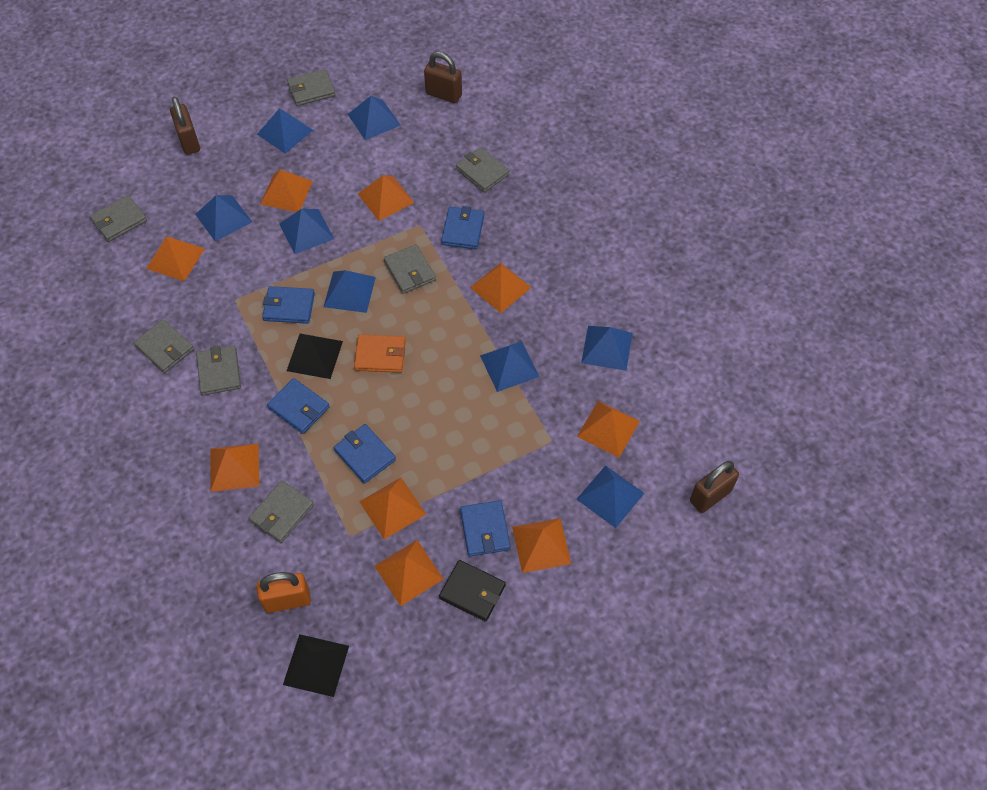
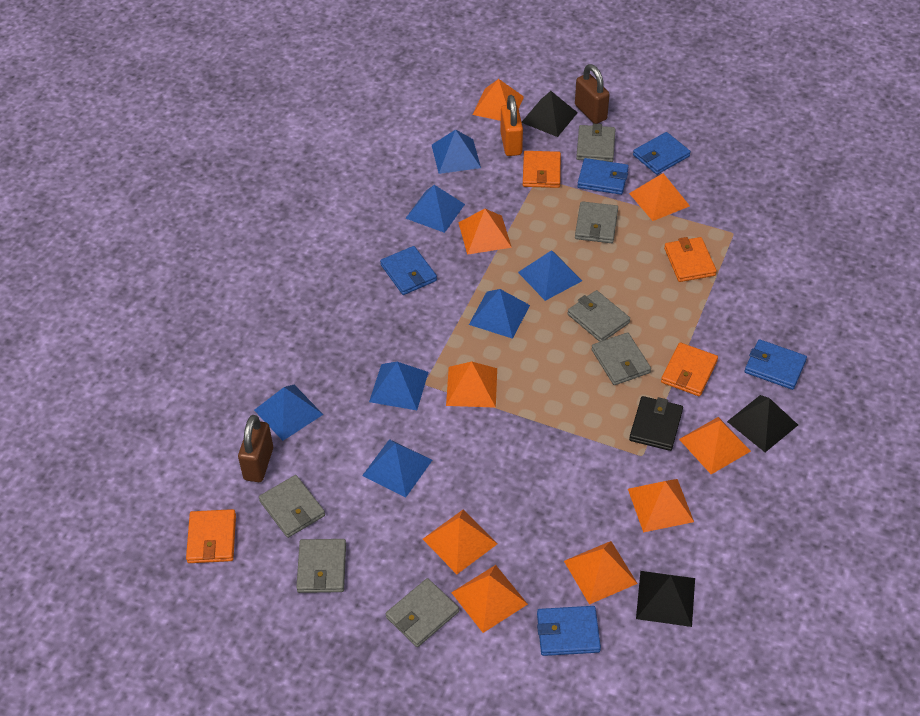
black pyramid: [283,634,349,697] [287,334,343,379] = 2 -> [522,91,578,137] [636,571,695,627] [727,395,798,452] = 3
blue pyramid: [195,195,252,241] [257,108,313,154] [280,209,334,254] [324,270,376,313] [348,96,401,140] [480,341,539,392] [577,465,644,528] [581,326,632,371] = 8 -> [254,385,323,441] [362,439,432,497] [369,362,429,410] [405,185,465,233] [432,130,481,174] [469,289,530,339] [518,250,582,301] = 7
brown padlock: [170,97,200,155] [424,52,462,103] [690,461,739,513] = 3 -> [238,415,273,482] [575,64,610,124] = 2
orange wallet: [354,335,406,373] = 1 -> [186,509,236,563] [523,151,561,188] [661,343,718,396] [664,237,717,282] = 4

